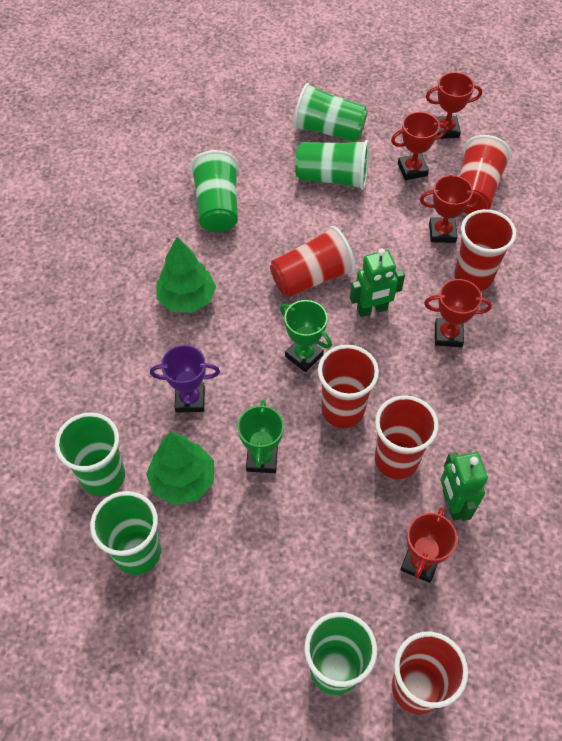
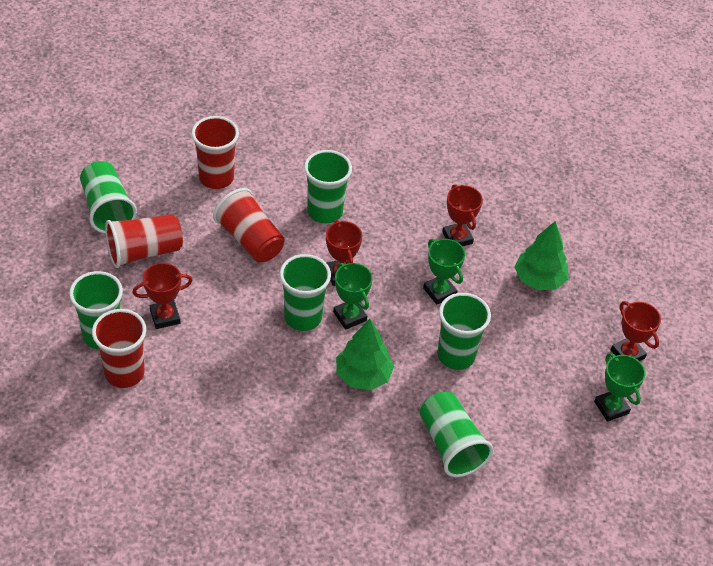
green robot: [350,248,405,317] [440,452,488,521] = 2 -> none = 0
green trophy: [238,400,284,473] [280,300,332,372] = 2 -> [333,263,373,330] [423,239,465,305] [594,353,646,422] = 3
purple trophy: [150,345,220,412] = 1 -> none = 0
red cup: [270,226,356,297] [318,345,379,428] [374,395,439,479] [392,632,468,714] [454,209,516,291] [459,135,512,214] = 6 -> [92,309,146,388] [105,214,183,268] [191,116,239,189] [213,188,285,262] = 4
red trophy: [391,112,447,180] [400,507,457,583] [420,175,482,243] [424,279,492,347] [426,72,482,139] = 5 -> [133,263,193,329] [326,220,362,286] [442,184,483,246] [611,301,661,361] = 4

